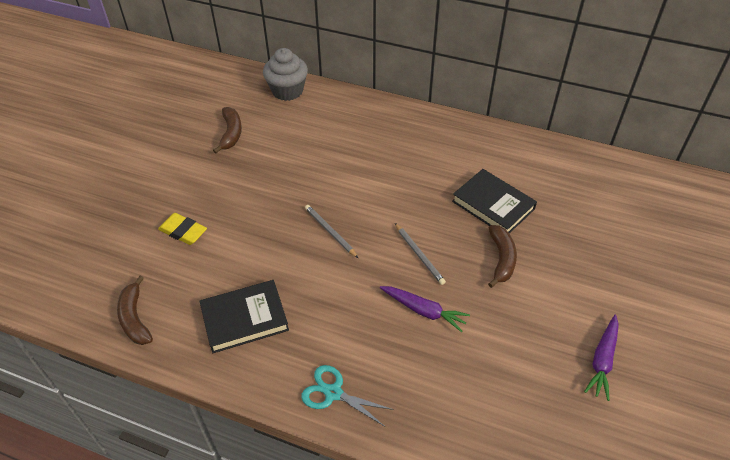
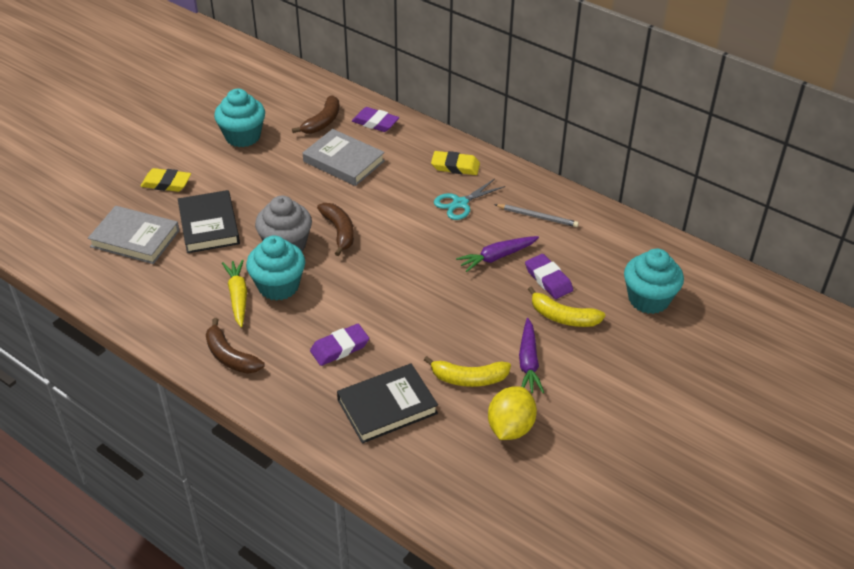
grey book: none = 0 -> [88,206,180,264] [303,129,385,186] = 2
grey pencil: [305,205,358,258] [395,223,446,285] = 2 -> [494,204,579,227] = 1
purple eraser: none = 0 -> [310,324,369,366] [352,107,399,132] [525,254,573,299] = 3
turquoise cupcake: none = 0 -> [214,89,265,147] [246,235,305,301] [624,249,684,314] = 3
yellow banana: none = 0 -> [424,356,511,387] [528,286,605,327] = 2
yellow carrot: none = 0 -> [222,259,247,327] = 1
yellow eraser: [158,213,207,245] = 1 -> [141,168,191,192] [431,151,480,175] = 2
yellow lemon: none = 0 -> [488,386,537,440] = 1

